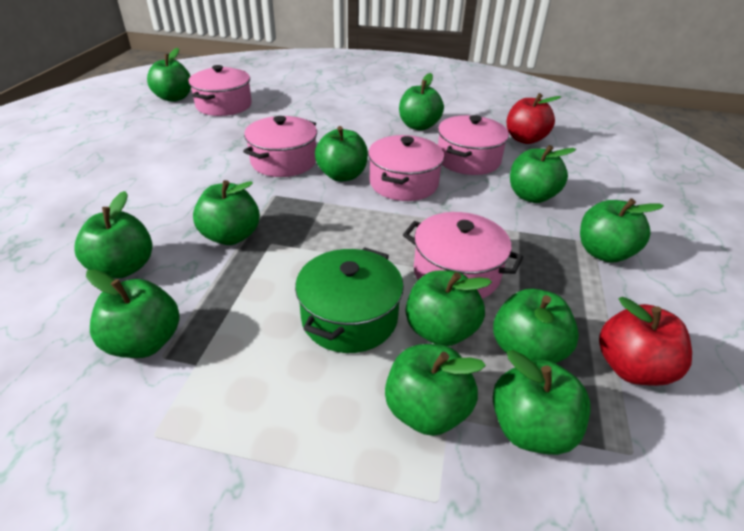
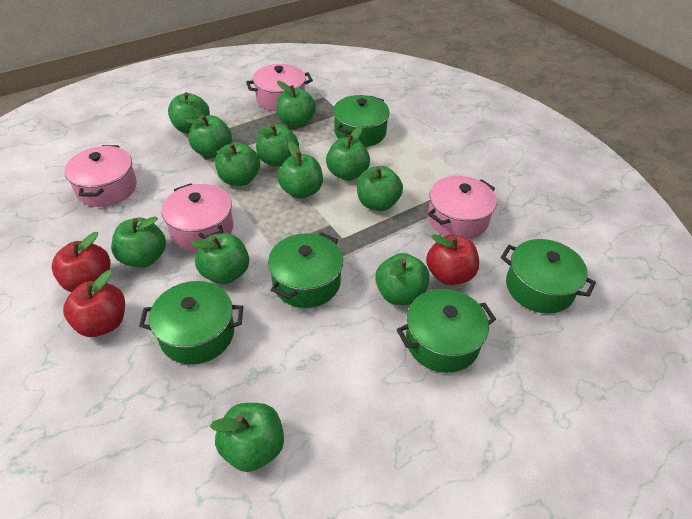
green pot: [295,247,404,353] = 1 -> [139,281,243,364] [268,232,343,308] [333,95,390,147] [397,289,496,373] [501,239,596,314] = 5
pink pot: [188,65,252,116] [243,116,317,177] [368,135,444,201] [403,212,523,299] [438,115,509,175] = 5 -> [65,145,137,207] [162,183,233,251] [246,64,313,112] [428,176,497,239] = 4
red apple: [507,93,561,144] [599,297,692,386] = 2 -> [52,232,110,292] [63,270,125,337] [426,235,479,285] = 3

